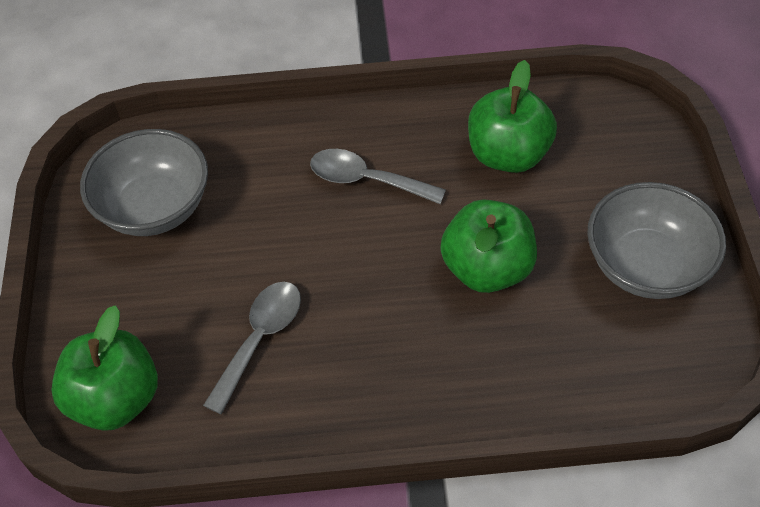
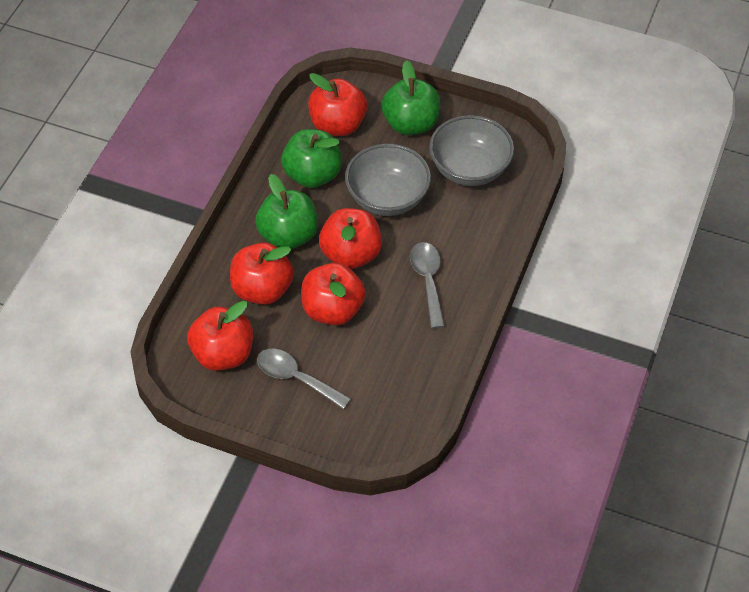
red apple: none = 0 -> [187,301,253,371] [230,242,294,305] [301,263,366,326] [308,73,367,136] [319,208,382,269] = 5

